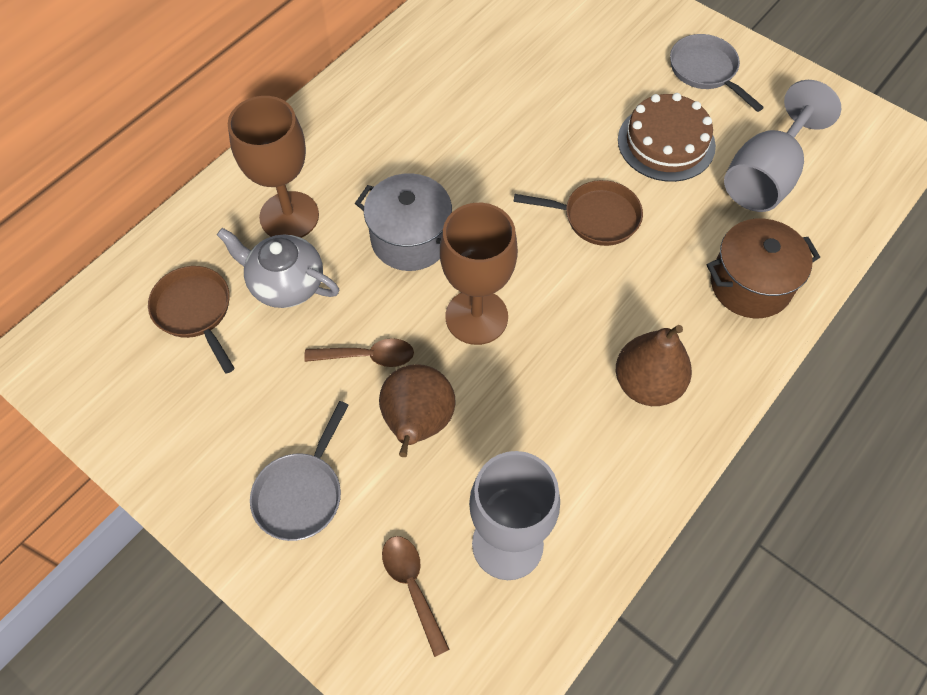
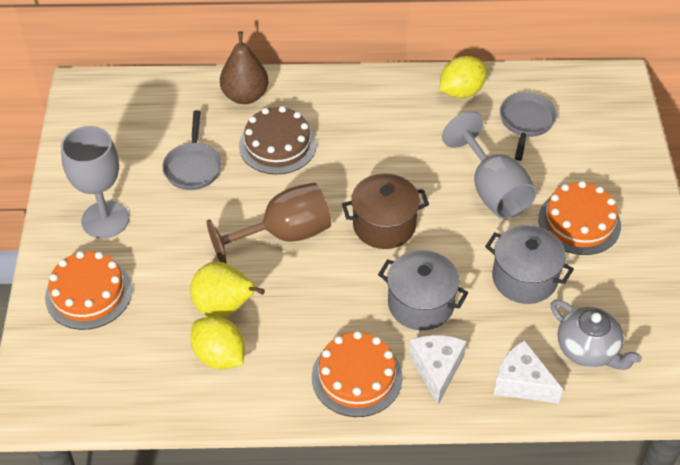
brown goblet: [228,96,319,238] [440,203,518,345] = 2 -> [207,182,331,264] = 1
brown pan: [148,266,235,374] [514,180,643,246] = 2 -> none = 0
brown pear: [379,364,456,457] [616,325,692,406] = 2 -> [220,31,269,104] = 1
brown spoon: [304,338,414,367] [382,536,450,657] = 2 -> none = 0
grey pot: [355,173,452,271] = 1 -> [378,250,468,330] [485,225,574,304] = 2
orange cake: none = 0 -> [45,251,132,330] [312,331,403,417] [538,181,621,255] = 3
white cheese: none = 0 -> [409,335,467,405] [493,340,563,403] = 2
yellow lemon: none = 0 -> [191,316,245,369] [439,56,487,98] = 2
yellow pear: none = 0 -> [190,262,265,318] = 1

